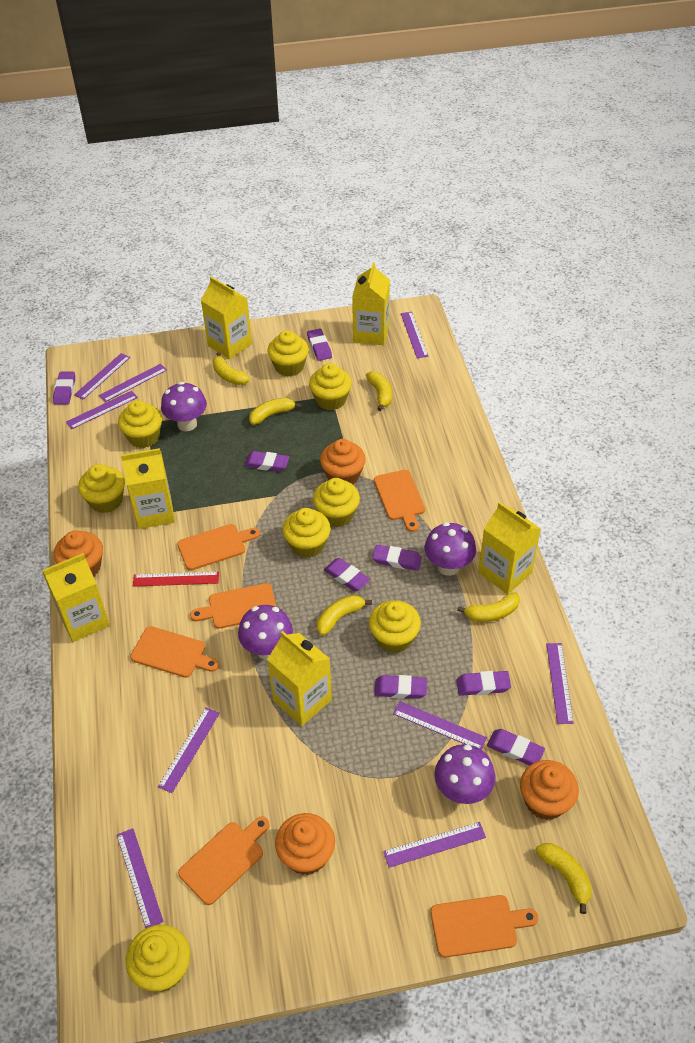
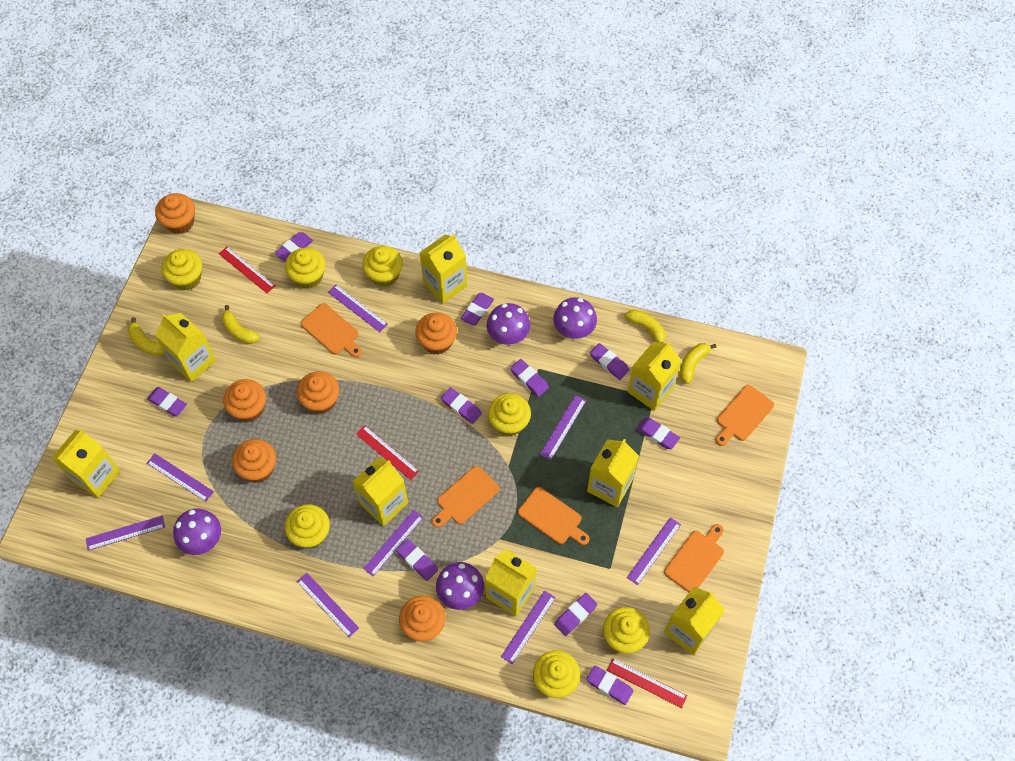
orange cupcake: [54,531,103,577] [275,813,335,875] [320,439,366,484] [520,760,579,820] = 4 -> [155,193,195,234] [223,379,266,422] [232,439,276,482] [297,371,339,414] [399,596,446,641] [415,312,457,355] = 6
orange cutting board: [130,626,219,678] [177,524,260,570] [178,816,270,905] [190,583,276,629] [374,470,425,532] [430,895,538,958] = 6 -> [301,303,362,357] [432,466,499,528] [518,487,589,545] [664,524,724,592] [715,385,774,446] = 5
purple eraser: [53,371,75,405] [244,451,289,472] [307,328,332,361] [324,558,370,591] [373,545,422,571] [374,675,427,699] [456,671,511,696] [487,729,545,766] = 8 -> [147,387,187,416] [275,232,313,262] [396,539,438,581] [441,388,482,424] [461,293,494,326] [510,359,549,397] [554,593,597,636] [586,666,633,705] [590,343,629,380] [637,418,680,449] = 10
purple ruler: [66,391,138,429] [74,353,130,400] [99,364,167,402] [117,828,164,928] [158,707,220,793] [383,822,486,868] [393,701,487,750] [401,312,429,358] [546,643,574,724] = 9 -> [86,515,165,551] [147,453,214,502] [297,573,359,637] [328,285,388,332] [363,510,424,576] [501,590,556,664] [540,395,586,460] [627,517,681,585] = 8
red ruler: [133,571,219,587] = 1 -> [219,247,276,294] [356,425,419,480] [607,658,687,708] = 3
yellow banana: [213,352,250,385] [249,398,301,425] [317,595,372,636] [366,371,392,411] [457,593,520,622] [536,843,592,914] = 6 -> [128,317,164,356] [221,305,260,344] [625,310,666,343] [680,343,716,384] = 4
yellow carton: [42,553,110,642] [121,448,175,529] [201,277,252,359] [267,631,332,726] [352,262,390,345] [478,502,541,594] = 6 -> [52,430,120,498] [155,313,216,382] [353,457,408,526] [420,234,467,304] [485,549,537,617] [587,439,639,507] [628,342,681,411] [664,587,725,655] = 8
yellow cupcake: [78,464,125,513] [118,400,162,448] [126,925,190,992] [267,330,309,377] [282,508,331,558] [309,363,352,410] [313,478,360,527] [369,600,421,653] = 8 -> [161,249,202,291] [285,247,326,289] [285,504,330,549] [362,246,403,287] [488,393,531,436] [533,650,580,698] [603,607,650,653] = 7

